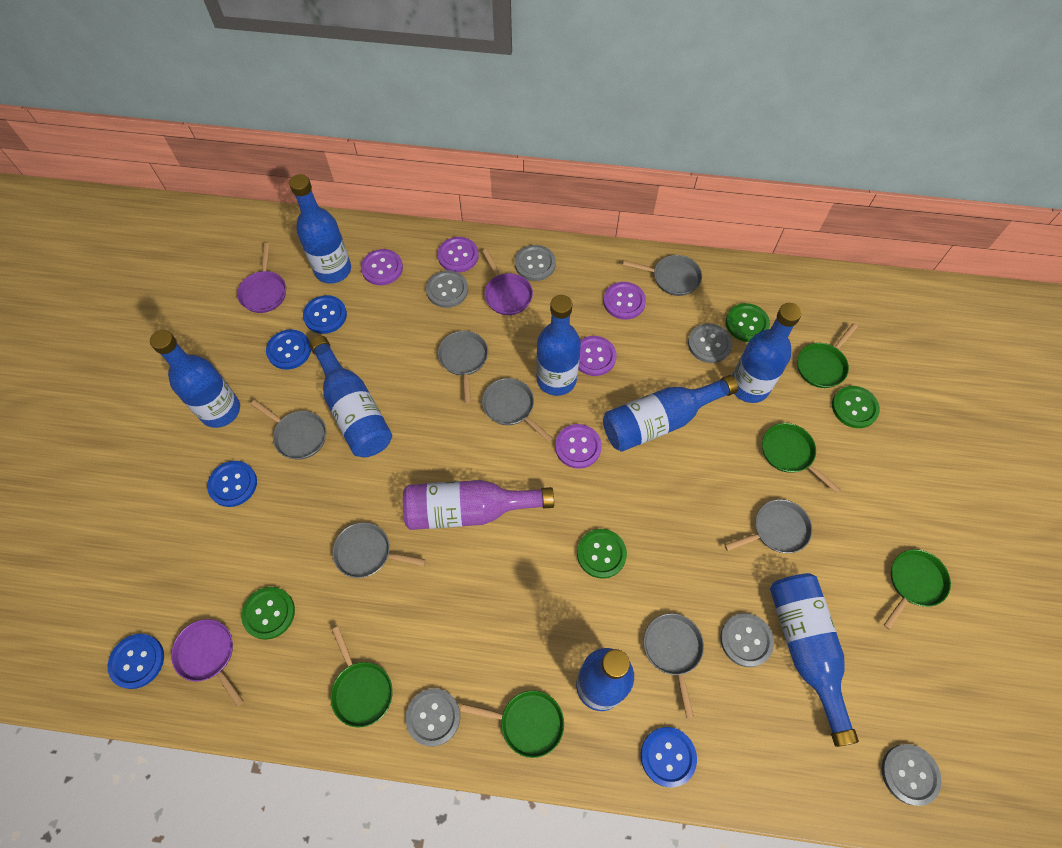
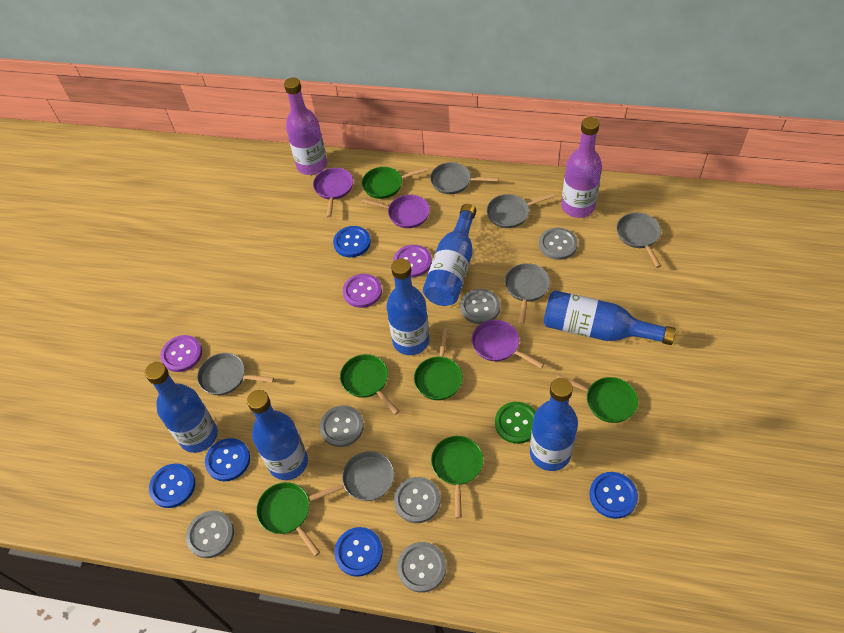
blue bottle: [150,330,240,428] [289,174,351,284] [309,336,392,457] [536,295,581,396] [576,648,634,711] [603,375,739,452] [732,303,802,403] [770,573,859,747] = 8 -> [145,362,218,453] [247,390,308,480] [386,259,429,355] [423,204,476,306] [530,378,578,471] [544,290,676,345] = 6
green button: [241,587,295,640] [577,529,627,579] [726,303,770,342] [832,386,880,428] = 4 -> [495,402,536,444] = 1
green pan: [330,626,393,727] [460,690,564,758] [762,423,841,493] [797,323,858,388] [884,549,951,630] = 5 -> [256,482,320,556] [340,354,399,415] [362,167,428,199] [414,328,463,400] [431,436,483,518] [556,374,638,423] = 6
grey pan: [250,400,326,460] [332,522,426,578] [438,331,488,404] [482,378,552,442] [623,255,702,296] [644,613,704,718] [724,499,812,553] = 7 -> [197,353,274,395] [309,451,394,501] [430,162,498,194] [487,193,555,228] [505,263,550,325] [616,213,661,268] = 6
purple bottle: [403,480,554,530] = 1 -> [284,78,327,175] [561,117,602,218] = 2
purple button: [361,249,403,285] [438,237,479,273] [555,424,602,469] [578,336,617,376] [603,282,646,320] = 5 -> [160,335,202,372] [343,274,382,308] [394,245,432,277] = 3

